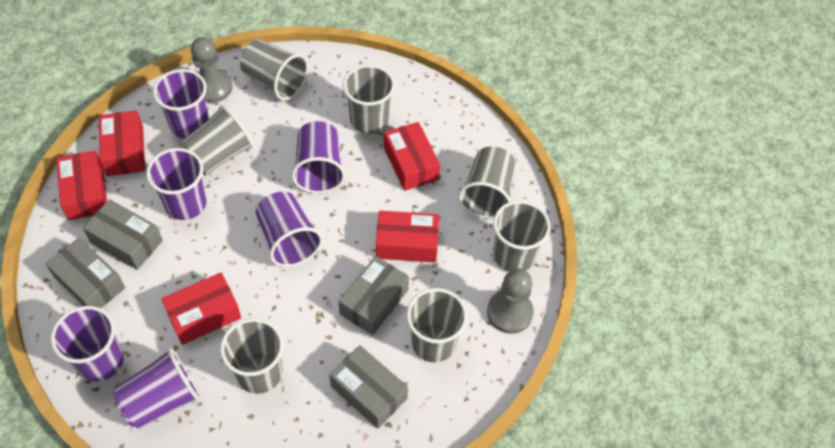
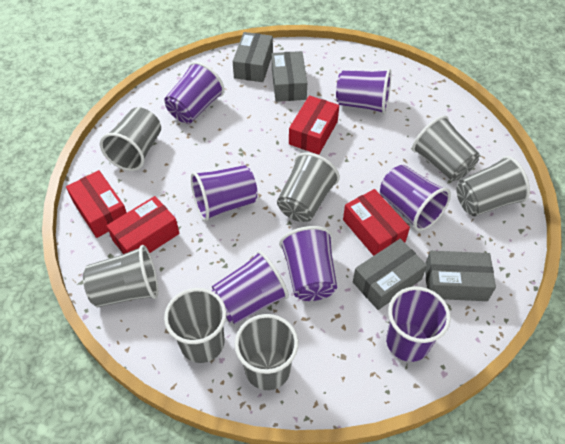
grey pawn: [191,37,233,103] [487,269,534,334] = 2 -> none = 0
purple cup: [51,306,124,382] [113,348,201,429] [146,148,206,220] [153,69,209,139] [256,192,323,267] [291,121,345,193] = 6 -> [164,62,225,123] [191,165,257,221] [212,250,289,324] [279,226,337,301] [336,69,391,114] [380,165,451,231] [386,286,451,362] = 7
red box: [56,151,107,220] [99,110,145,176] [161,273,241,345] [376,211,439,263] [384,122,440,191] = 5 -> [66,170,127,238] [107,196,180,254] [289,96,339,155] [343,189,410,256] = 4

